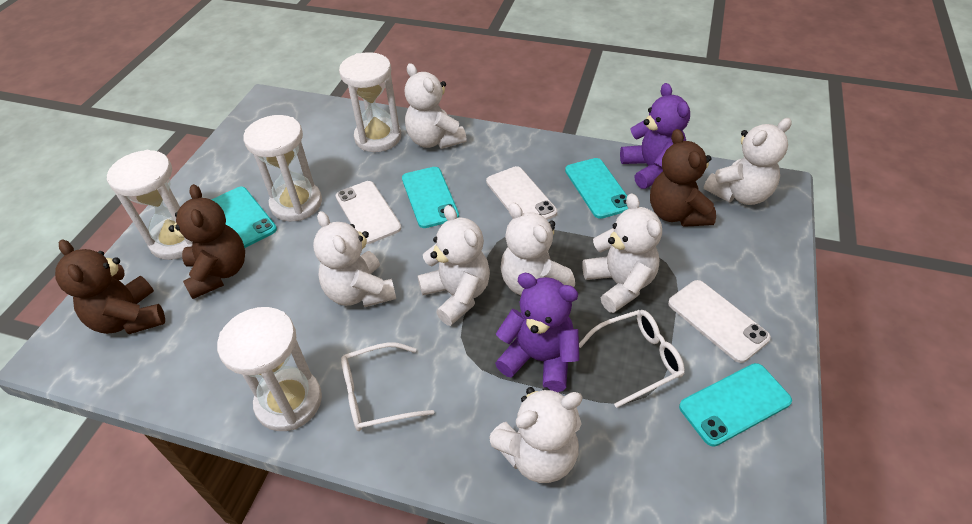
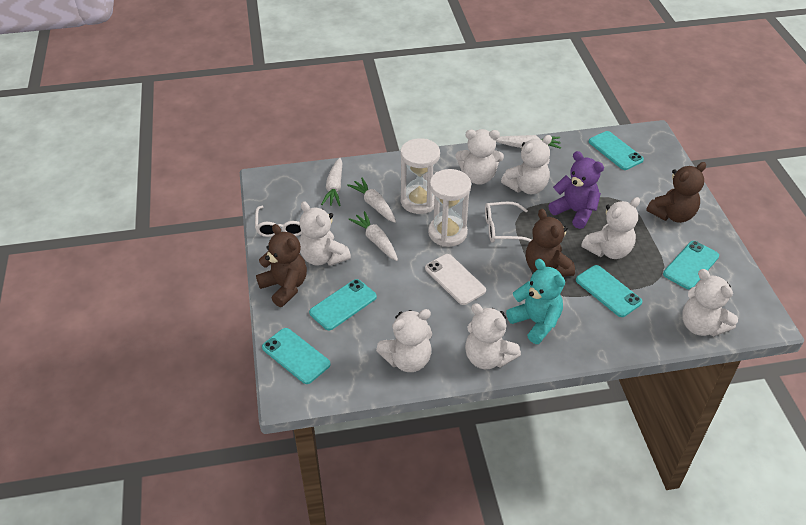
purple teddy bear: [495,273,579,392] [620,83,690,189] = 2 -> [548,151,604,229] = 1
turquoise phone: [211,187,277,248] [402,167,459,228] [565,158,628,219] [679,363,792,447] = 4 -> [262,328,331,384] [309,279,377,330] [576,265,642,317] [589,131,644,170] [663,241,719,290] = 5
turquoise teddy bear: none = 0 -> [506,259,565,344] = 1
white carrot: none = 0 -> [321,158,342,206] [347,178,396,223] [348,211,398,261] [496,135,561,149] = 4
white hourglass: [107,150,193,260] [217,307,322,431] [243,115,322,221] [339,52,401,152] = 4 -> [400,138,440,214] [428,169,471,247] = 2
white phone: [336,181,401,244] [486,166,557,220] [668,280,771,363] = 3 -> [425,254,486,305] = 1

